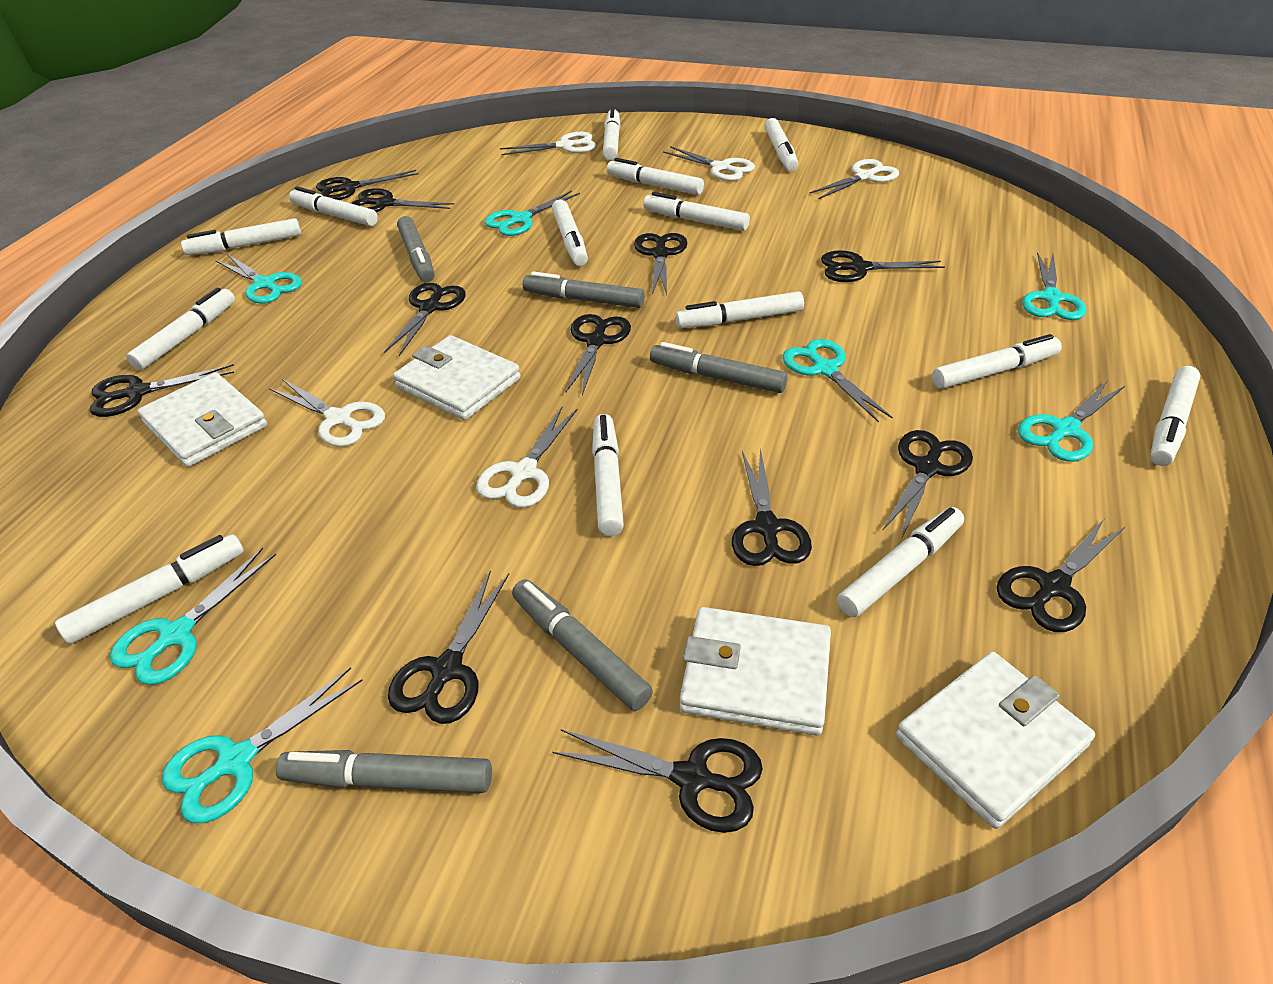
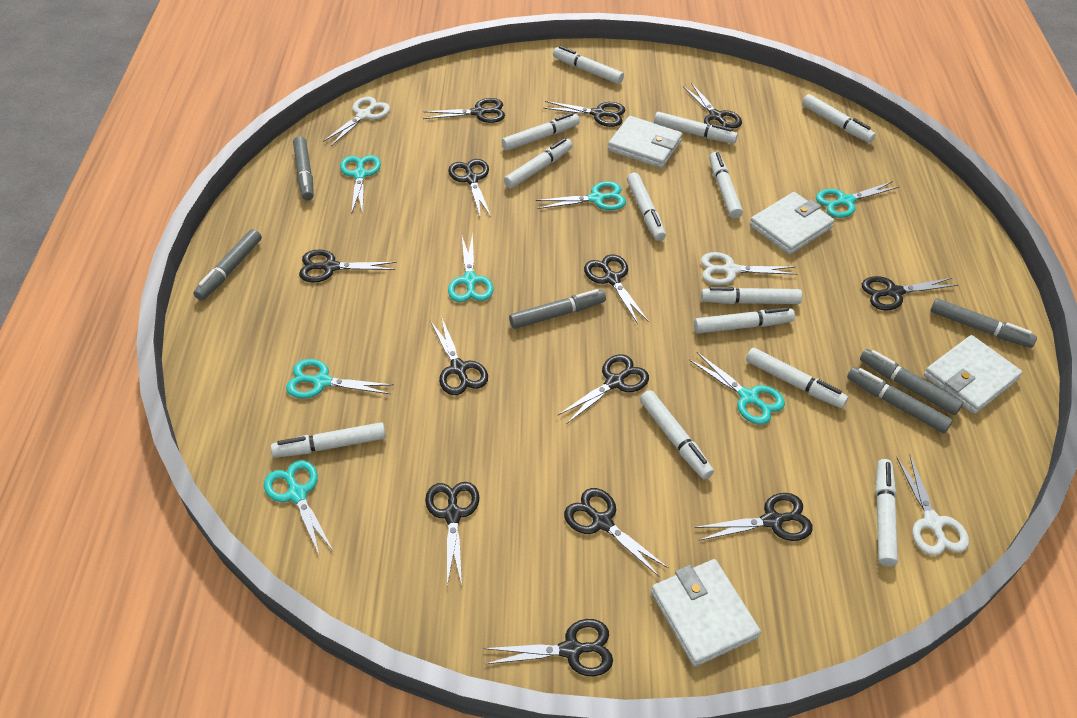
black scissors: [90,364,234,417] [316,170,419,200] [351,188,455,212] [384,283,466,356] [388,570,509,724] [553,729,763,833] [566,314,631,395] [634,233,687,295] [732,448,812,566] [821,250,945,282] [882,430,973,540] [997,518,1125,632] = 12 -> [299,250,396,283] [422,98,505,123] [425,482,480,585] [430,316,488,395] [448,159,491,218] [483,619,613,676] [543,101,625,127] [558,354,649,424] [564,488,669,577] [584,254,649,324] [683,84,742,128] [694,493,813,541] [862,276,958,311] = 13
grey marker: [276,750,492,793] [397,216,434,282] [512,579,653,711] [523,272,645,308] [650,342,788,393] = 5 -> [193,229,262,301] [293,136,314,201] [509,289,606,329] [847,367,953,433] [860,349,963,415] [930,298,1037,348] = 6
white marker: [55,534,244,644] [126,288,235,370] [181,218,301,255] [289,186,378,226] [552,199,588,266] [592,414,624,536] [603,107,620,160] [607,158,704,195] [643,192,750,231] [675,291,804,328] [764,118,798,171] [837,507,964,617] [932,334,1062,389] [1150,366,1201,466] = 14 -> [271,422,386,458] [502,113,580,151] [504,138,573,188] [553,46,624,84] [627,173,666,241] [640,390,714,479] [654,112,738,144] [694,307,795,333] [701,287,802,304] [709,152,743,219] [746,348,848,408] [802,94,876,143] [875,459,898,567] = 13
white scissors: [269,379,385,447] [476,407,578,508] [500,132,596,155] [663,146,755,181] [810,159,899,199] = 5 -> [323,97,390,146] [701,252,797,285] [896,456,969,556] = 3

